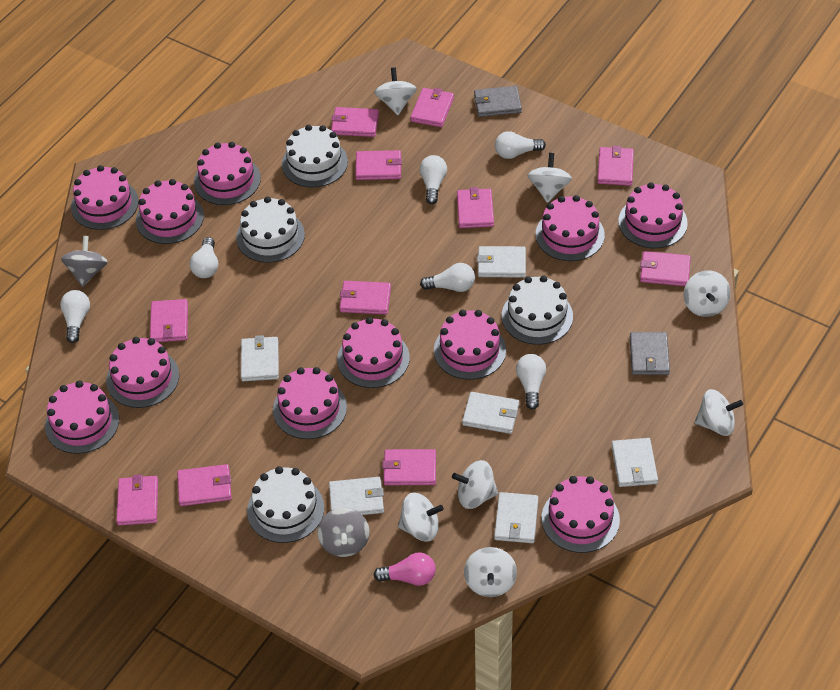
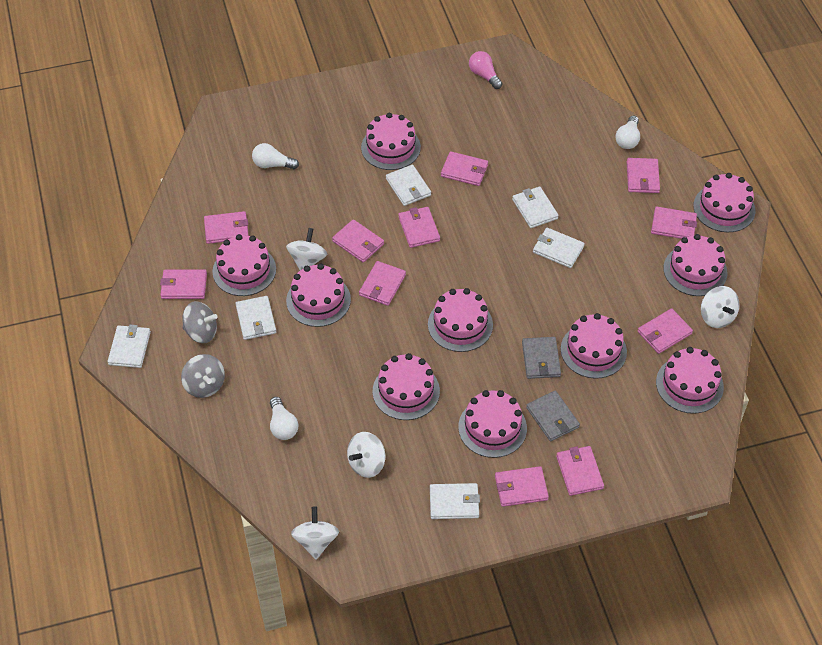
pink cake: [45,381,119,454] [71,165,139,230] [106,337,179,408] [136,179,204,244] [194,142,261,205] [273,367,347,439] [337,317,410,388] [434,310,506,380] [536,195,605,261] [542,476,620,553] [618,182,688,248] = 11 -> [213,234,276,296] [286,263,351,327] [361,113,421,170] [373,353,440,420] [428,288,493,352] [458,390,527,458] [561,313,627,379] [656,347,724,414] [663,234,727,296] [693,173,755,232] = 10
white cake: [236,197,305,263] [247,466,324,543] [282,125,348,188] [502,276,573,345] = 4 -> none = 0
white light bulb: [60,290,90,343] [190,237,219,278] [420,155,447,204] [420,263,475,292] [495,131,546,159] [516,354,546,409] = 6 -> [252,143,299,169] [270,397,298,440] [615,116,640,149] = 3
white spinning top: [374,67,417,115] [398,492,444,542] [452,460,498,509] [464,547,517,597] [527,153,572,203] [684,270,731,317] [695,389,743,436] = 7 -> [286,228,327,270] [291,506,339,560] [347,432,385,478] [701,286,739,328] = 4

